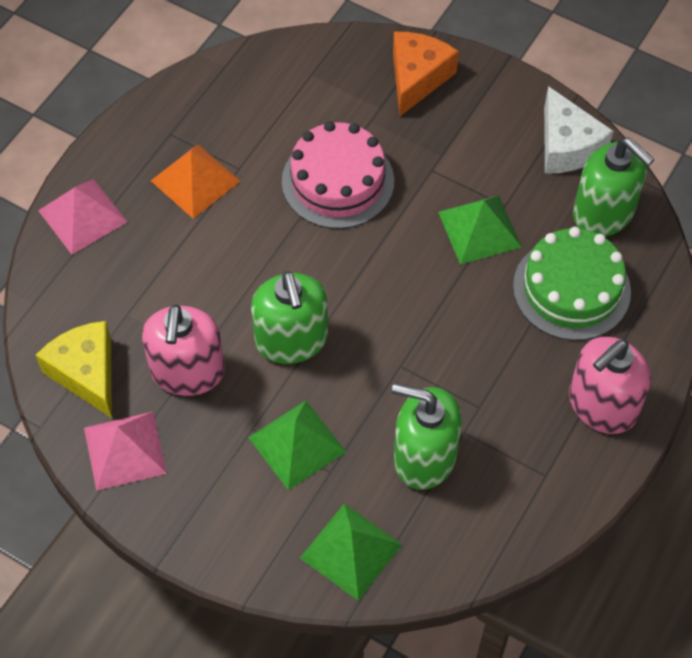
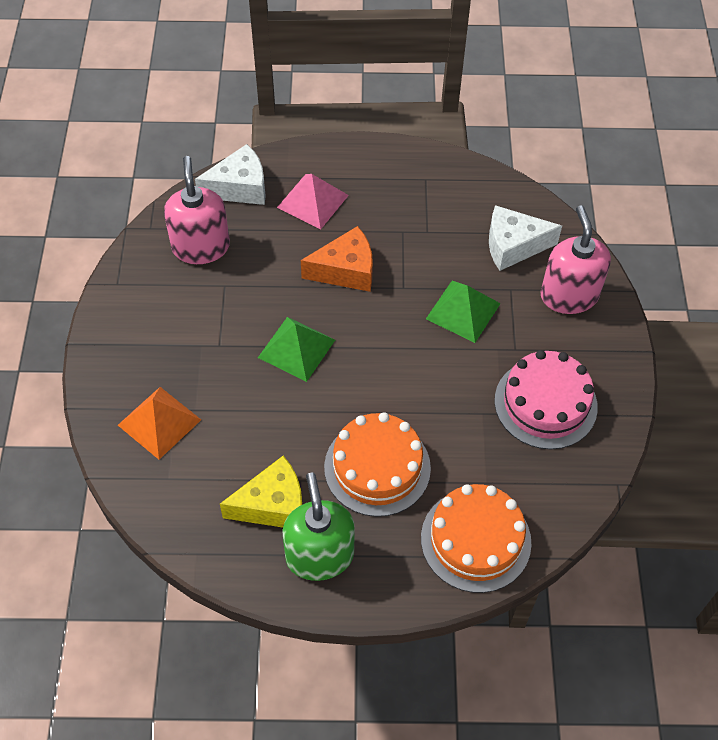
green cake: [513,227,631,341] = 1 -> none = 0
green pyramid: [248,401,346,490] [300,504,402,601] [438,195,522,264] = 3 -> [258,317,335,382] [426,281,501,343] = 2
green soap dispenser: [251,271,328,364] [392,383,462,490] [573,137,655,236] = 3 -> [283,473,355,581] = 1
orange cake: none = 0 -> [324,412,431,517] [421,484,532,593] = 2
pink pyramid: [38,179,127,255] [84,412,167,491] = 2 -> [277,174,349,230] = 1
white cheese: [544,86,613,174] = 1 -> [195,144,266,205] [489,205,562,271] = 2

